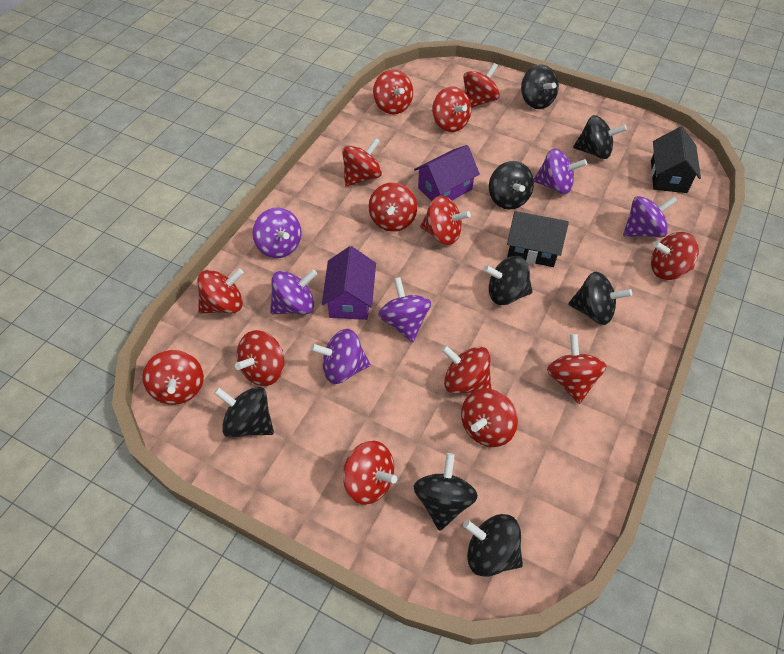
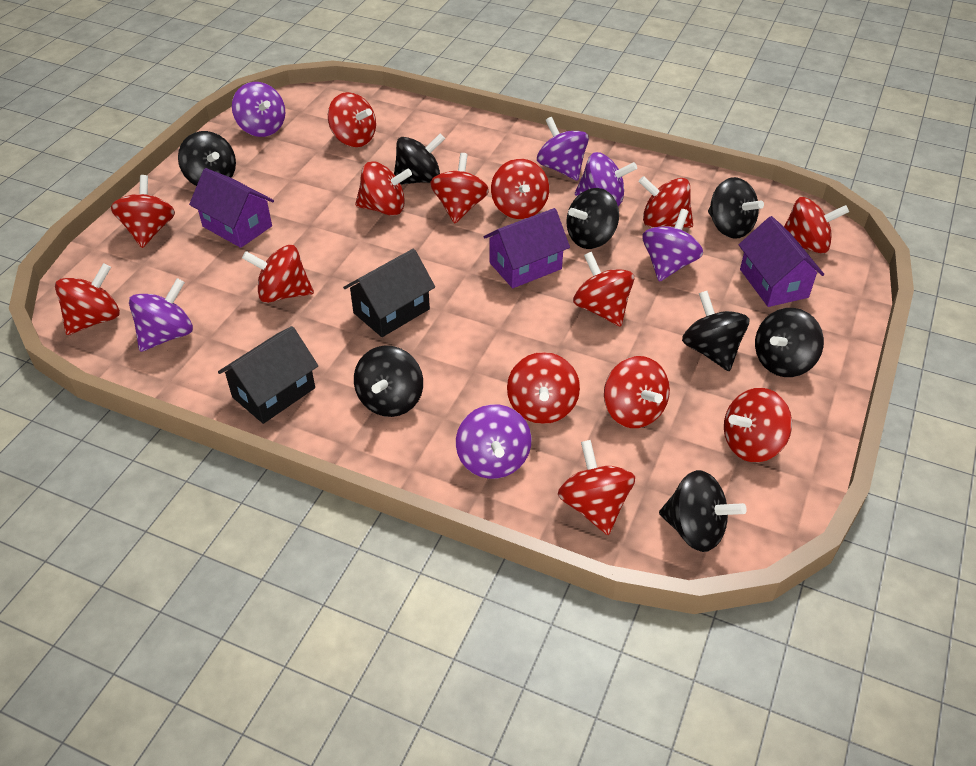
purple house: [322,246,376,320] [414,145,480,201] = 2 -> [189,168,274,248] [484,208,570,288] [739,216,824,307] = 3

